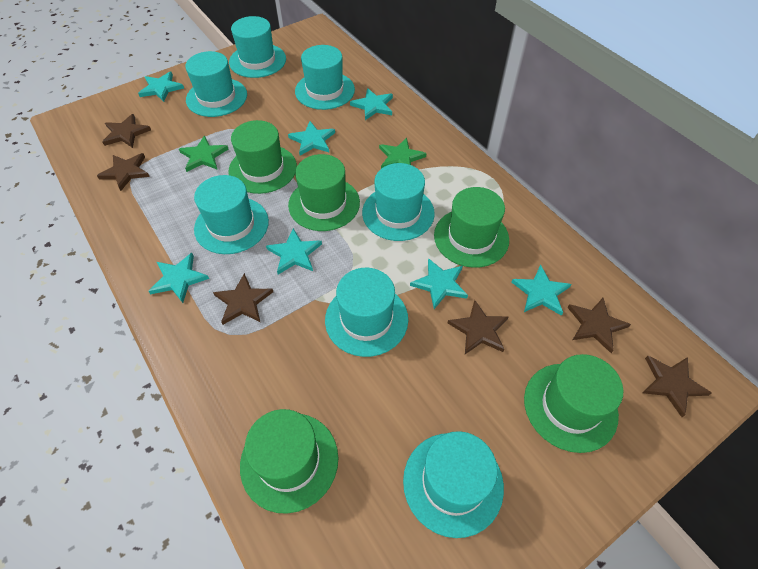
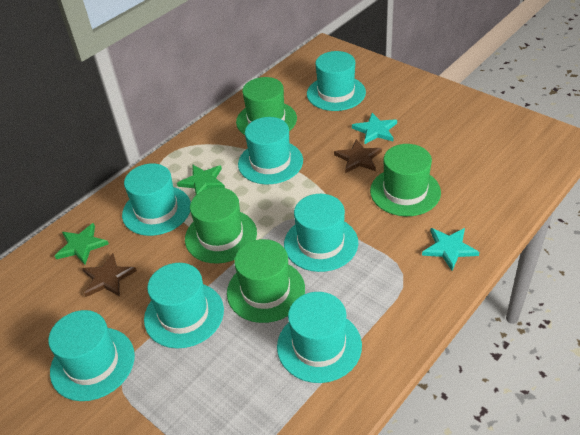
brown star: [97,153,150,191] [102,114,151,148] [213,273,273,325] [448,300,509,354] [567,298,631,353] [642,356,712,417] = 6 -> [82,253,137,297] [334,139,382,173] = 2
green hat: [228,120,297,194] [240,409,338,514] [288,154,360,231] [434,187,509,268] [524,354,623,453] = 5 -> [185,187,257,264] [227,239,305,323] [236,77,297,135] [370,144,441,216] = 4
turquoise star: [138,72,184,102] [149,253,209,303] [266,228,322,274] [288,121,335,156] [350,88,393,120] [410,258,468,309] [511,265,571,316] = 7 -> [352,113,397,144] [422,228,479,271] = 2

